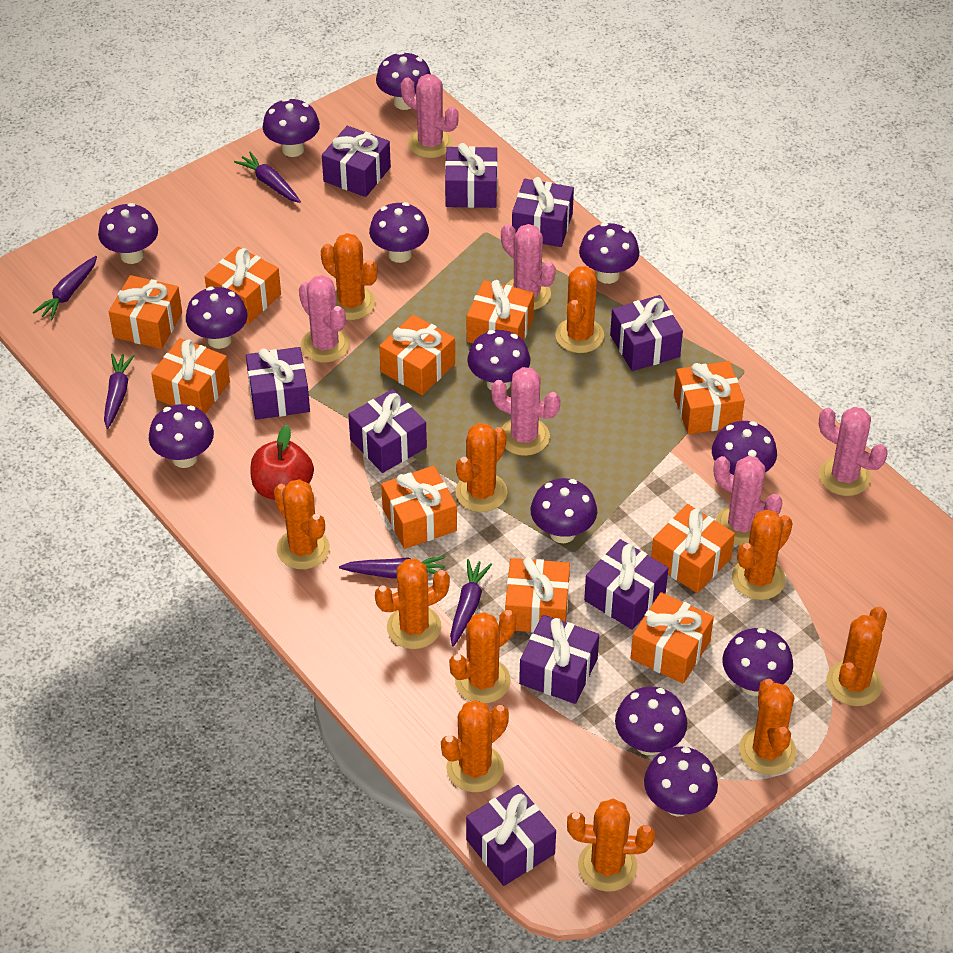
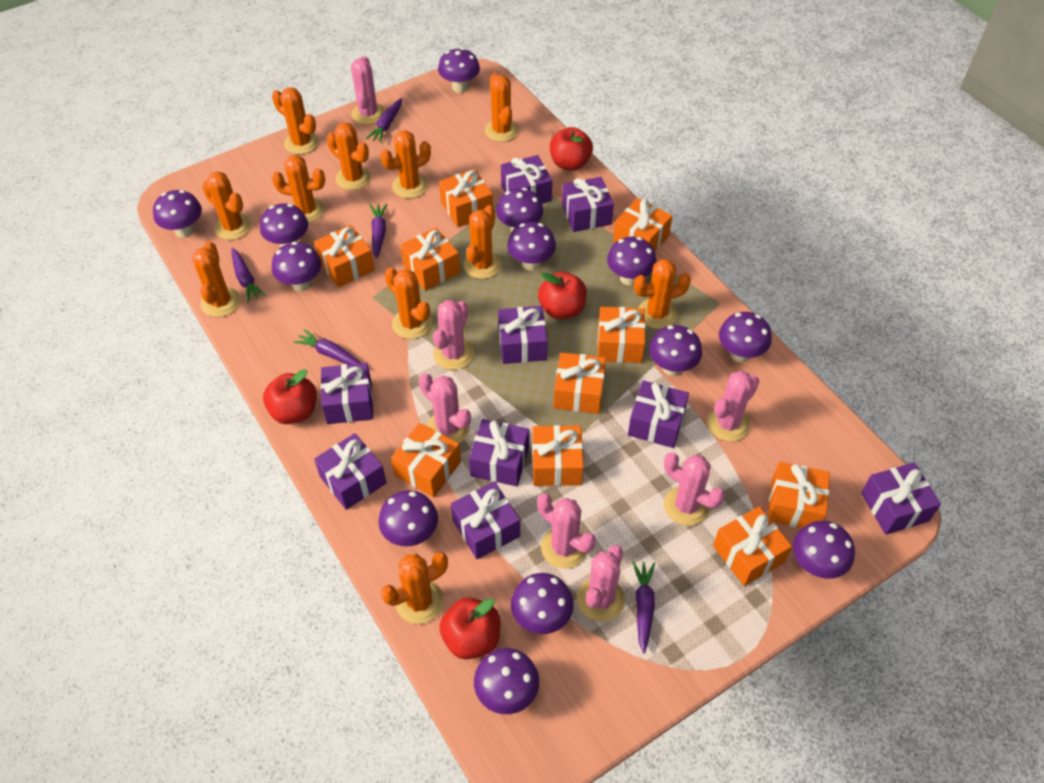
pink cactus: [299,275,350,362] [401,74,459,158] [491,367,561,456] [501,224,556,310] [714,456,782,545] [819,407,888,496] = 6 -> [351,56,385,125] [419,373,471,443] [433,300,474,370] [537,494,596,569] [577,545,625,622] [664,452,725,526] [707,371,759,442] = 7
red apple: [251,425,314,500] = 1 -> [263,369,317,424] [439,597,501,659] [538,272,587,319] [550,127,593,171] = 4

